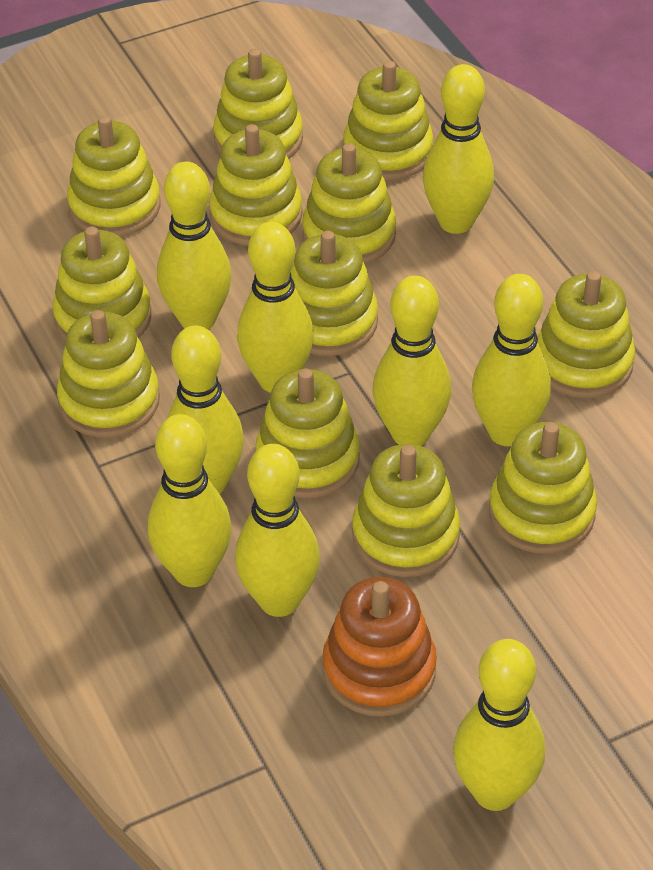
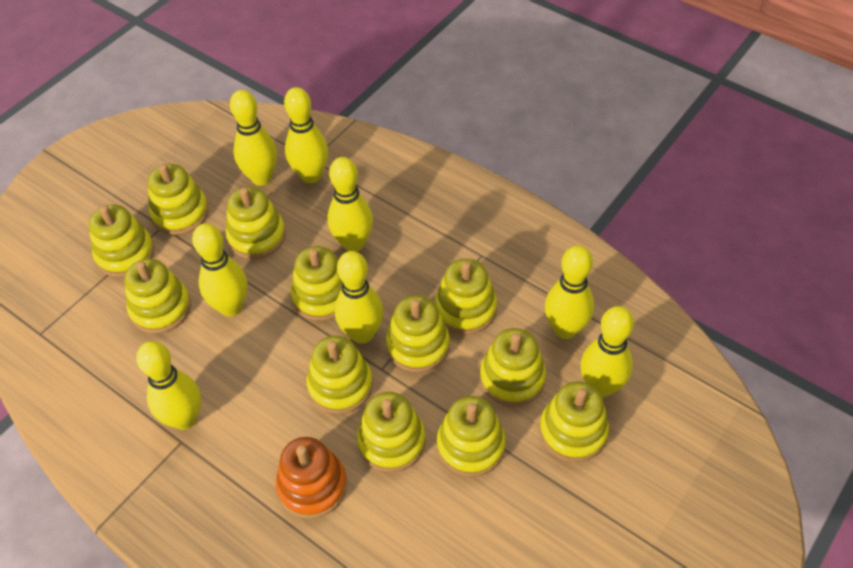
yellow bowling pin: [148,414,231,587] [157,162,232,329] [167,326,244,494] [235,444,320,617] [237,222,314,393] [373,276,451,446] [423,64,494,234] [453,639,545,811] [472,274,551,446] = 9 -> [136,341,201,430] [192,223,248,317] [230,90,277,186] [284,87,328,183] [327,157,373,252] [335,251,384,344] [545,245,594,339] [581,306,634,398] = 8

